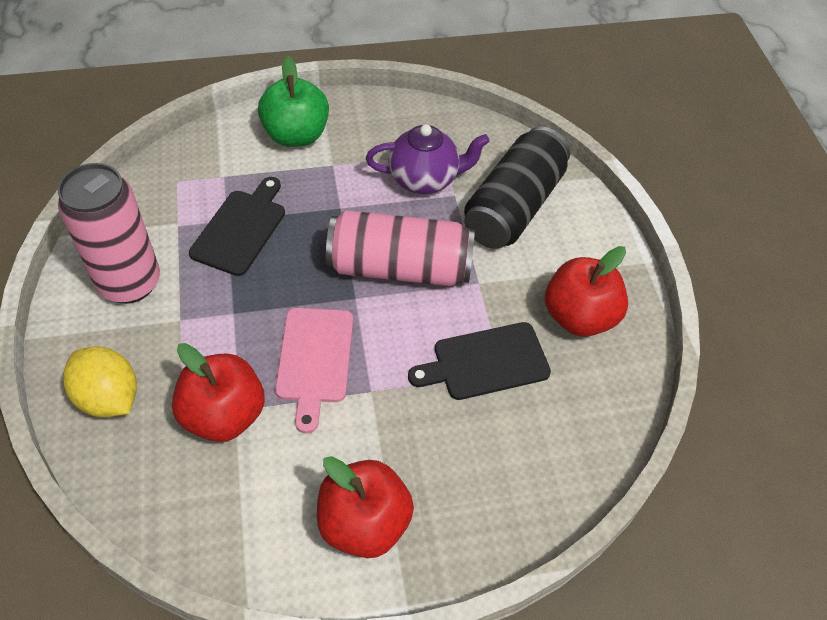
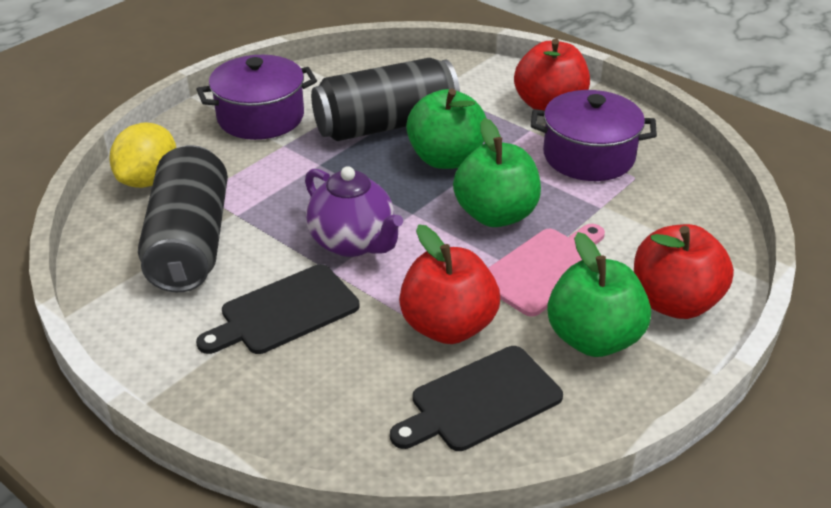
black can: [464,127,570,249] = 1 -> [138,145,228,292] [311,58,460,141] = 2
green apple: [258,56,329,147] = 1 -> [406,88,487,169] [453,118,541,227] [547,232,651,357] = 3
pink can: [58,163,160,304] [326,210,475,286] = 2 -> none = 0
purple pot: none = 0 -> [196,55,317,140] [531,90,657,181] = 2

